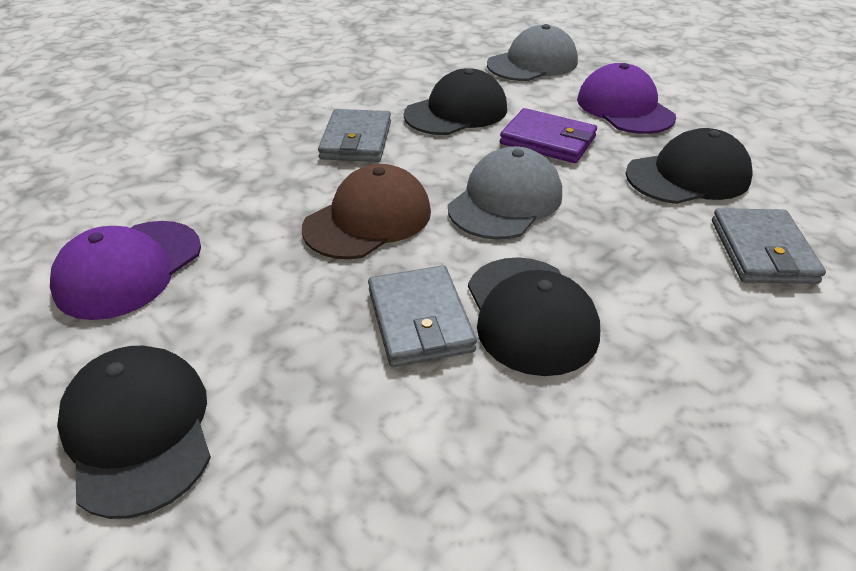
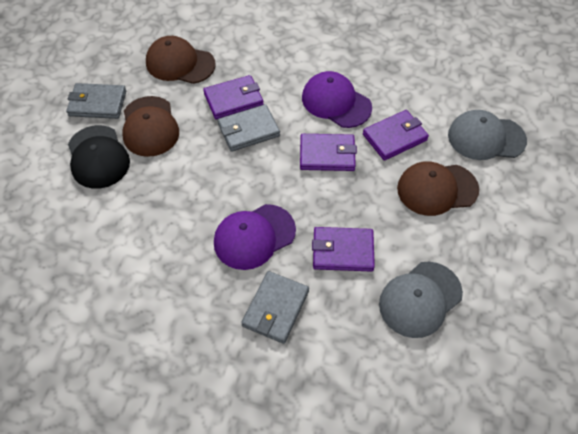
black cap: [57,346,211,519] [404,68,507,135] [468,257,600,376] [625,128,753,204] = 4 -> [68,125,130,189] = 1
brown cap: [302,164,431,259] = 1 -> [122,96,179,157] [146,36,216,84] [397,161,479,216] = 3
purple wallet: [500,108,597,163] = 1 -> [203,75,264,119] [300,134,357,171] [312,227,375,272] [363,110,429,161] = 4

